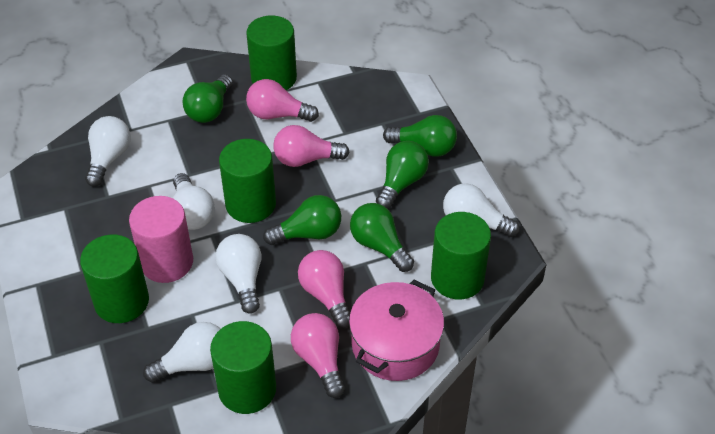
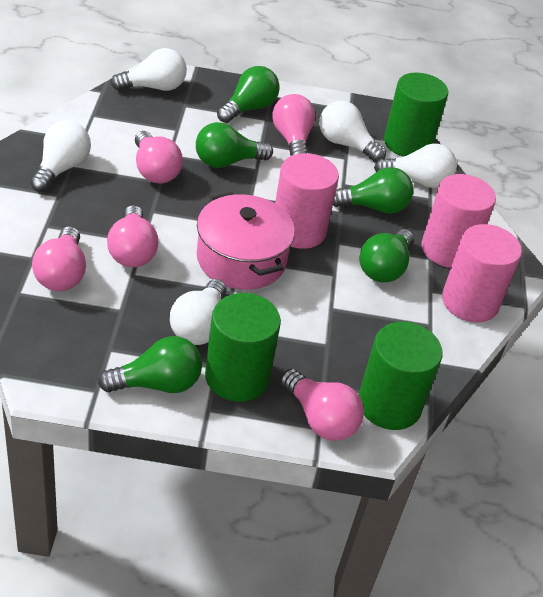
green cylinder: [80,235,149,323] [210,321,276,414] [219,139,276,223] [246,15,297,90] [431,212,491,299] = 5 -> [205,293,281,402] [358,322,443,430] [384,73,448,157] = 3
pink cylinder: [129,196,193,283] = 1 -> [275,153,339,249] [421,174,496,268] [442,224,522,322] = 3
pink light bulb: [246,79,319,122] [273,125,350,167] [291,313,345,398] [298,250,350,328] = 4 -> [32,226,86,291] [107,205,158,267] [135,131,183,184] [272,94,315,156] [280,369,364,441] = 5

